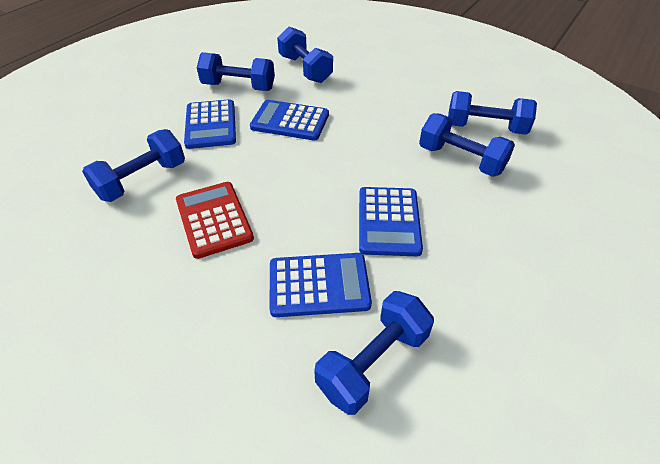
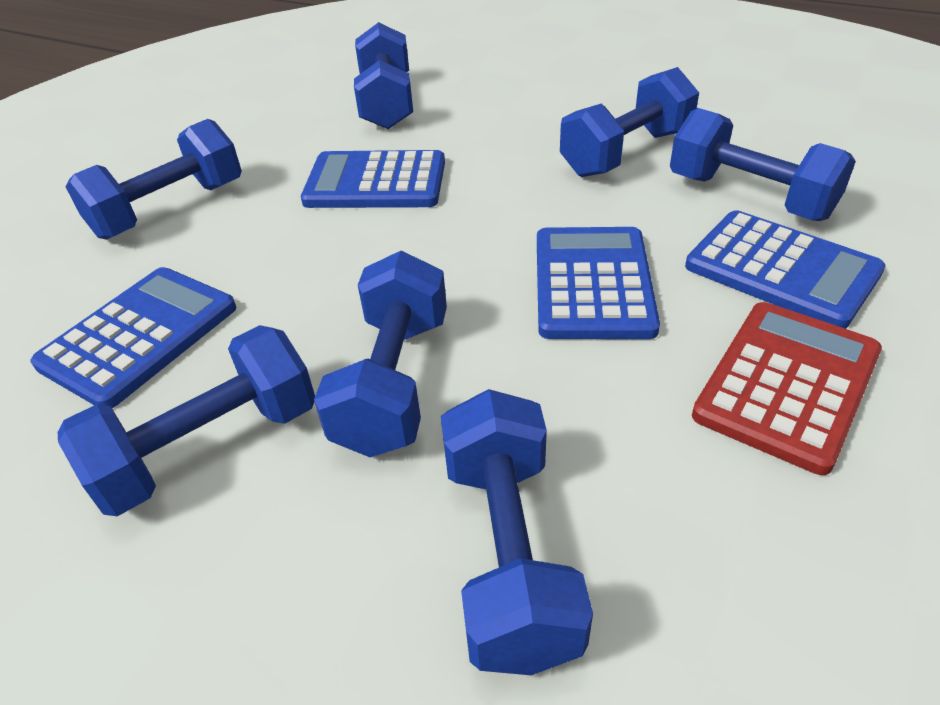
blue dumbbell: [82,129,185,202] [197,52,275,91] [277,27,333,83] [314,291,434,415] [419,113,515,177] [448,91,537,135] = 6 -> [58,325,315,516] [66,119,242,240] [314,251,447,457] [354,22,413,129] [441,389,593,675] [560,67,699,177] [670,108,856,221] = 7

